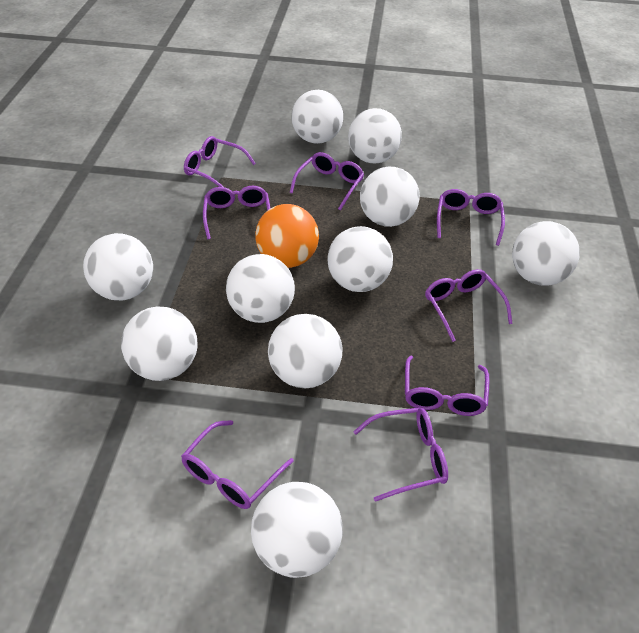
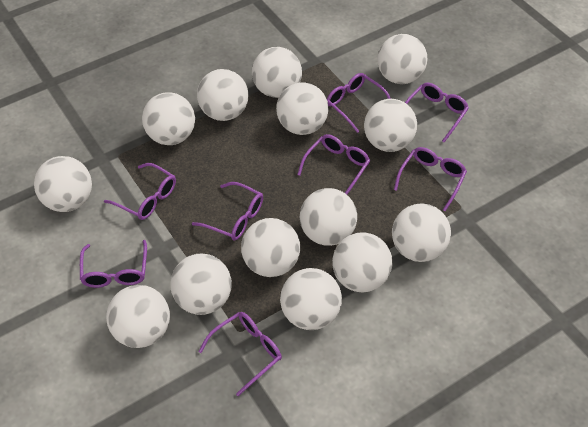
orange ball: [255,204,319,268] = 1 -> none = 0
white ball: [83,233,153,301] [121,307,198,381] [226,254,295,323] [251,482,343,578] [268,314,342,388] [291,90,343,144] [327,226,393,292] [348,108,402,163] [360,166,420,227] [512,221,580,286] = 10 -> [34,156,92,212] [106,285,170,348] [142,92,195,145] [170,254,232,315] [197,69,248,121] [241,218,300,277] [252,47,302,98] [276,82,329,135] [280,268,342,330] [300,188,357,246] [332,232,392,293] [364,99,417,152] [377,34,428,84] [392,203,451,262] = 14

